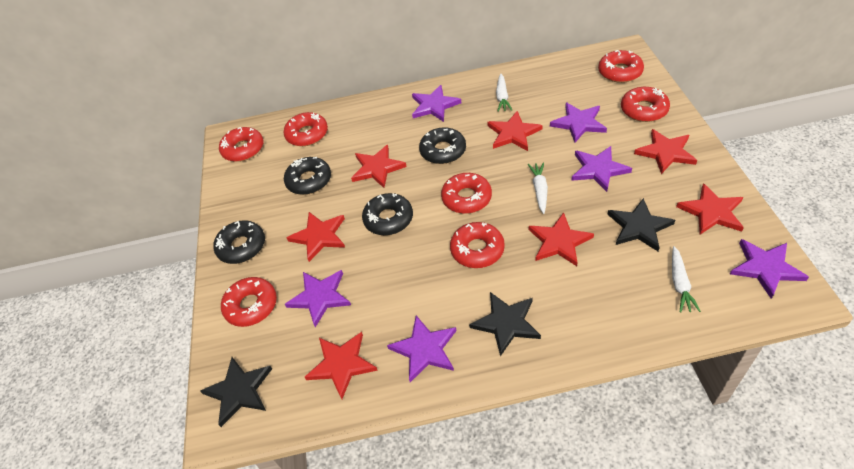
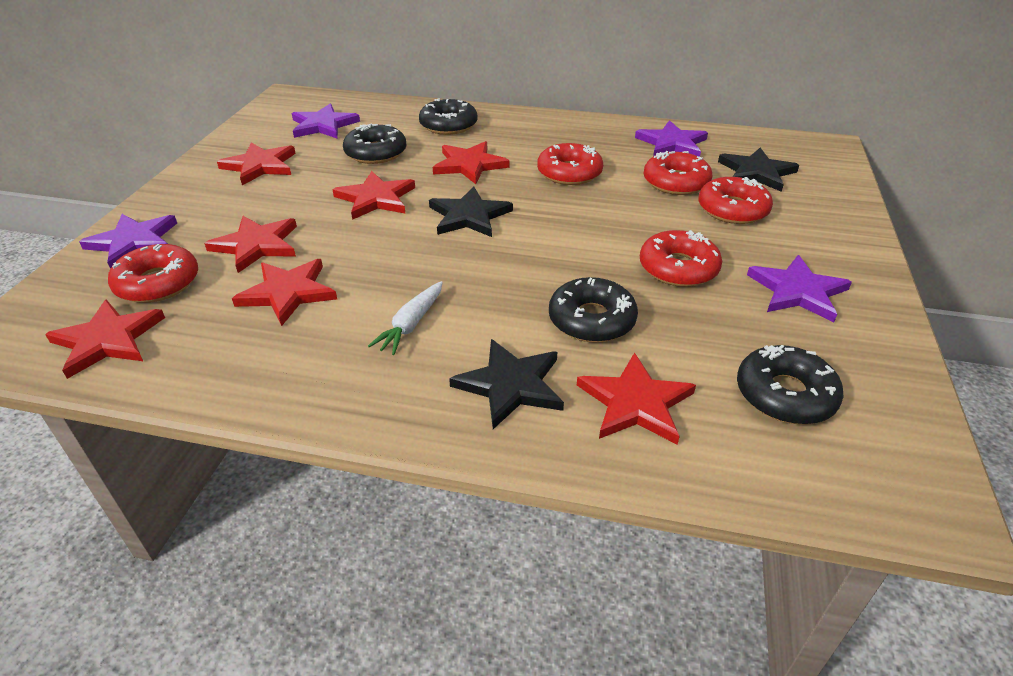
purple star: [285,270,351,327] [387,315,456,382] [412,85,461,122] [550,102,607,142] [571,146,632,192] [730,239,809,299] = 6 -> [79,214,177,269] [292,104,360,139] [635,120,708,157] [747,255,852,322] = 4
red donut: [219,127,263,162] [221,277,277,327] [283,112,328,146] [441,173,492,214] [450,222,505,268] [598,50,644,83] [621,87,670,122] = 7 -> [108,244,198,303] [537,143,603,185] [640,230,722,287] [644,151,712,195] [699,177,773,224] = 5
white carrot: [496,73,512,112] [528,162,548,214] [672,246,701,312] = 3 -> [368,281,443,355] = 1

